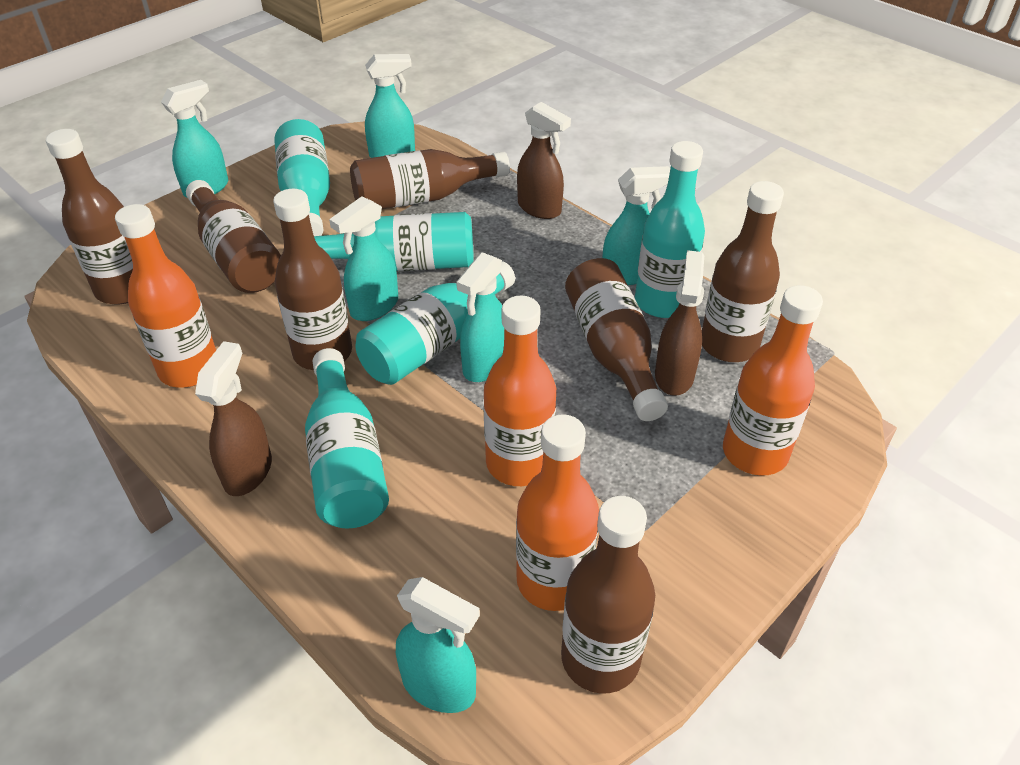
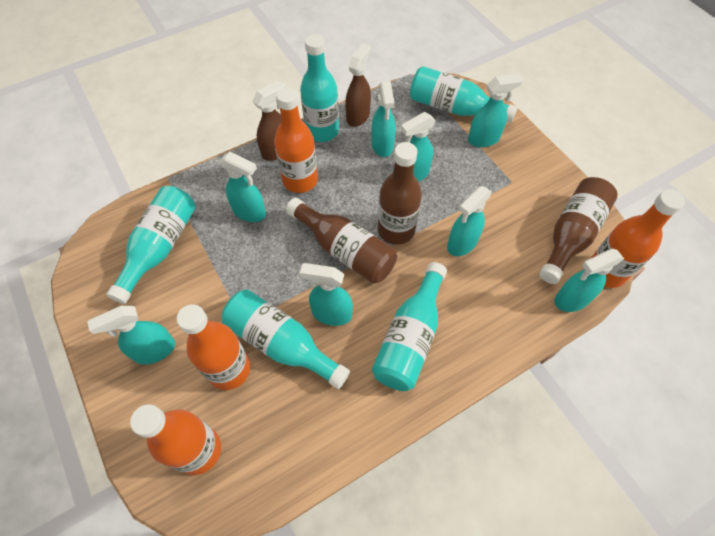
brown bottle: [46,129,133,305] [186,180,281,293] [273,189,352,370] [350,149,510,209] [561,496,655,693] [565,258,668,421] [702,181,784,362] = 7 -> [286,198,397,284] [378,142,422,245] [539,177,618,284] = 3
brown spray bottle: [195,341,272,496] [517,102,571,219] [655,250,704,396] = 3 -> [252,80,285,161] [345,43,371,127] = 2
turquoise spray bottle: [161,80,228,198] [329,196,398,321] [365,54,415,158] [396,577,480,713] [456,252,504,382] [602,166,670,285] = 6 -> [87,306,175,365] [220,152,266,222] [300,263,353,326] [371,81,396,157] [401,112,436,182] [447,186,492,256] [468,74,523,147] [554,249,624,312] = 8

